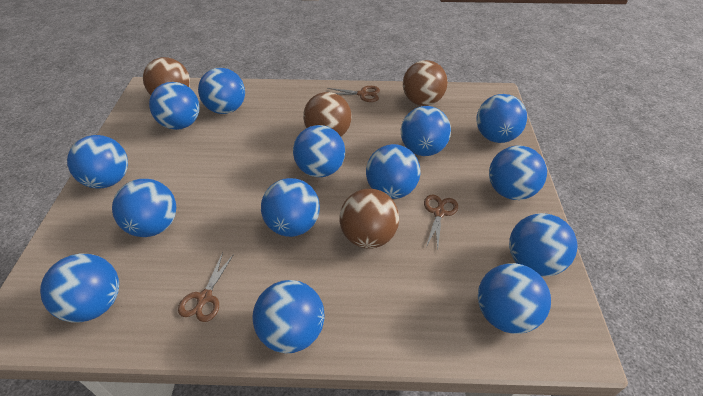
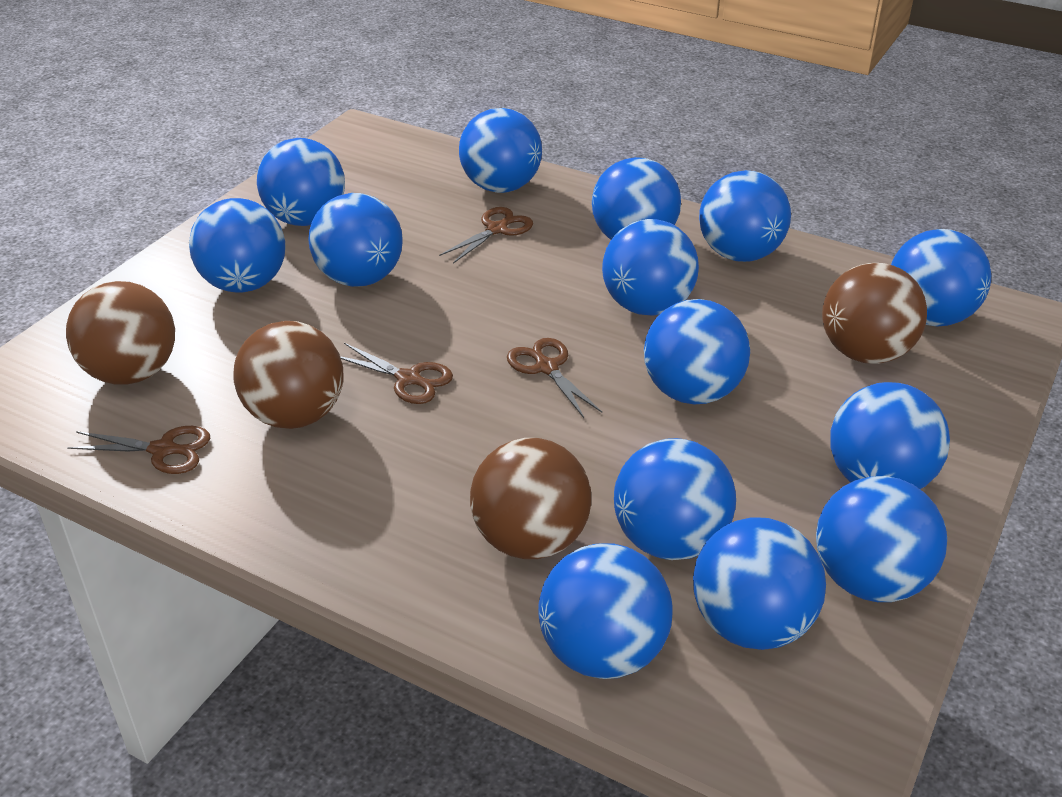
brown scissors: [178,252,234,322] [327,86,380,102] [424,194,458,250] = 3 -> [67,426,210,474] [340,343,453,404] [439,207,533,263] [507,338,602,418] = 4

